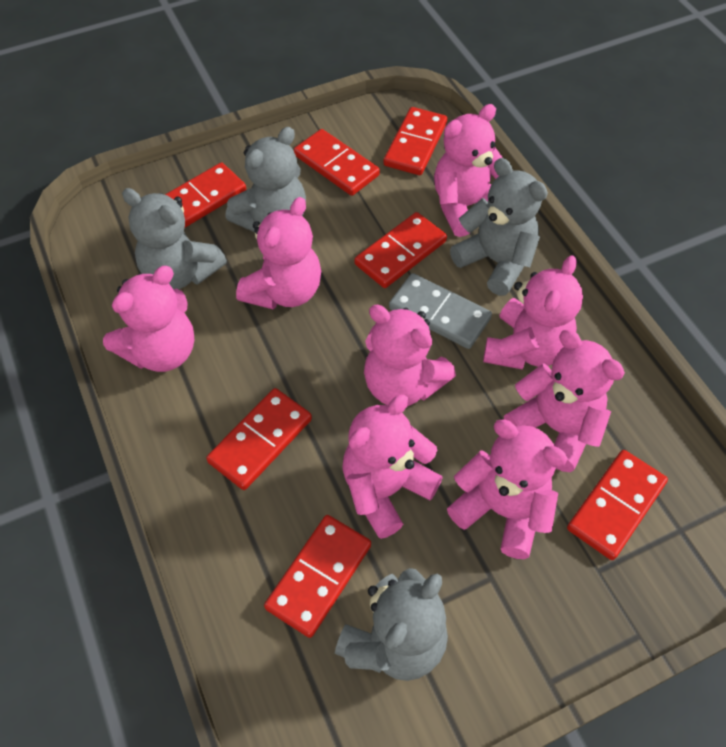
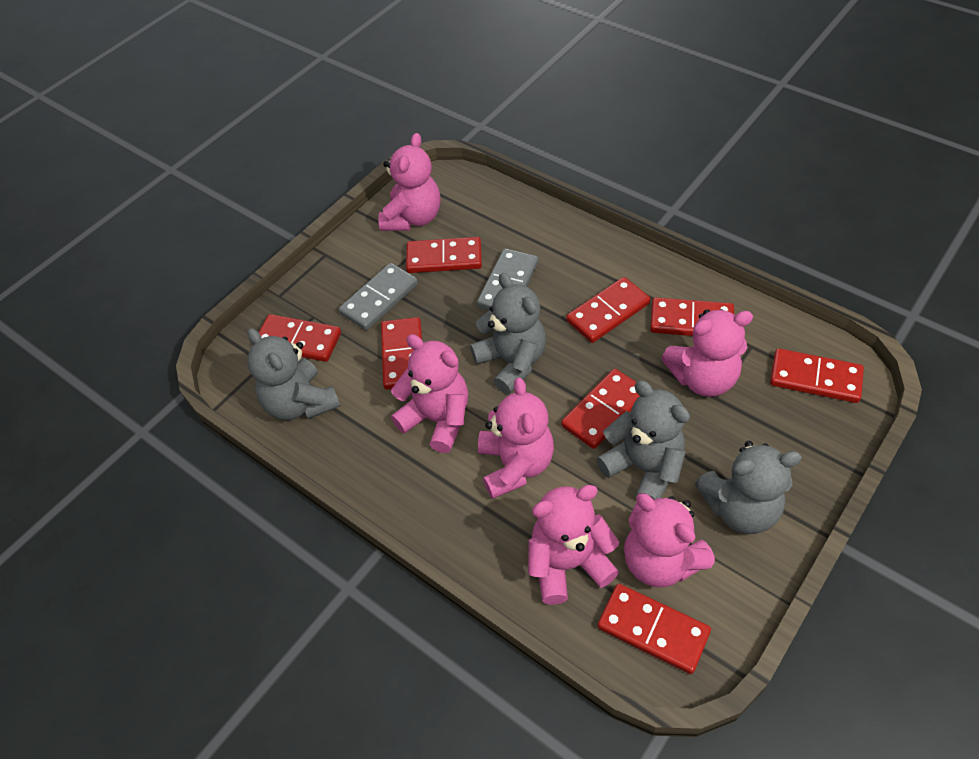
grey domino: [389,273,492,349] = 1 -> [339,263,418,330] [477,249,538,310] = 2
pink teddy bear: [103,266,194,372] [236,197,321,310] [342,395,443,539] [364,305,456,406] [434,104,503,237] [447,419,568,559] [483,255,583,370] [504,330,625,472] = 8 -> [378,133,441,231] [391,334,468,453] [478,377,554,499] [528,485,619,605] [624,493,715,587] [661,309,753,397] = 6
red domino: [165,162,246,228] [206,388,312,490] [264,515,371,638] [294,129,380,196] [355,212,447,288] [384,107,447,175] [567,450,668,560] = 7 -> [259,314,341,362] [381,317,422,390] [406,237,482,273] [561,369,639,449] [566,277,650,343] [597,584,711,674] [650,297,734,336] [770,348,864,403] = 8

